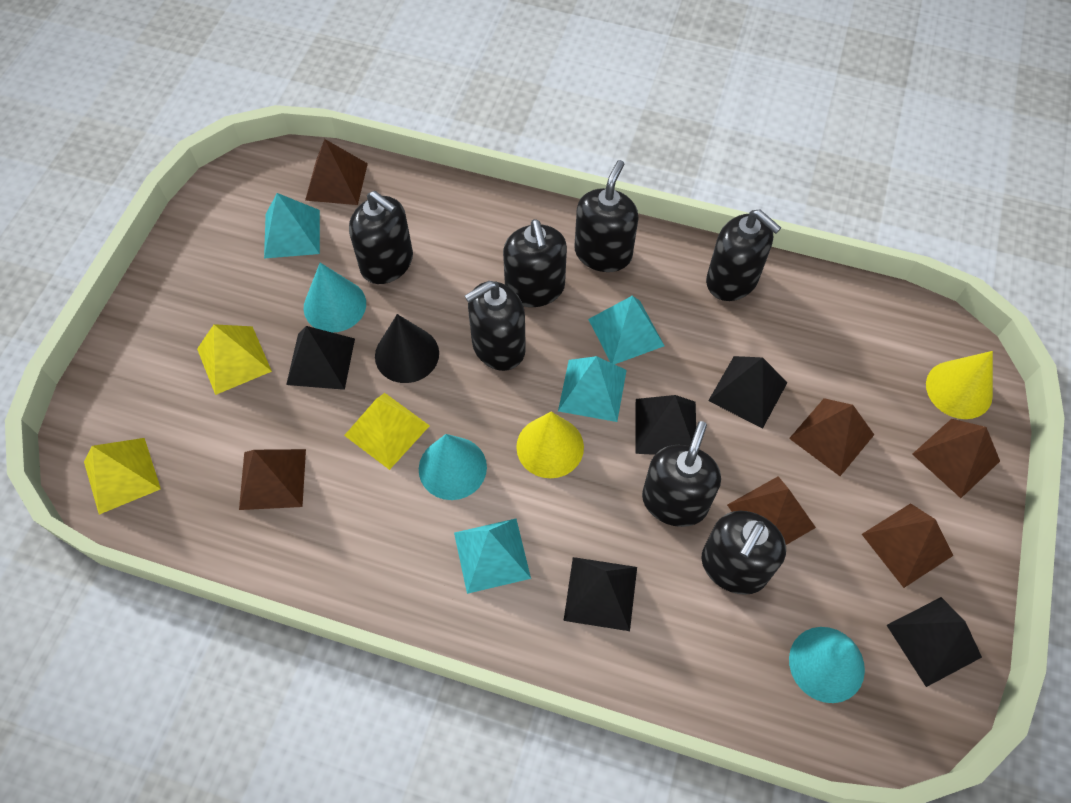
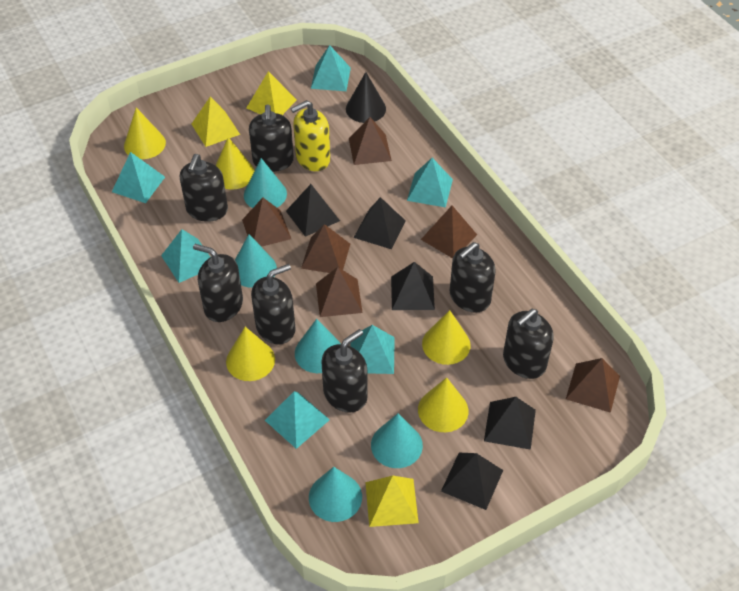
turquoise cone: [304,263,366,332] [419,434,487,500] [789,627,865,703] = 3 -> [235,234,277,288] [244,158,287,208] [295,319,340,373] [309,467,362,522] [371,413,423,468] = 5
turquoise pyramid: [264,193,320,259] [454,519,531,594] [558,356,627,422] [588,296,664,364] = 4 -> [112,152,165,203] [161,229,210,283] [265,391,330,449] [311,45,351,91] [350,325,395,374] [407,158,453,207] = 6
yellow cone: [516,411,584,478] [926,351,993,419] = 2 -> [124,108,166,159] [215,137,255,190] [226,327,275,381] [418,377,469,432] [422,310,470,365] = 5
yellow soap dispenser: none = 0 -> [291,100,330,171] = 1

